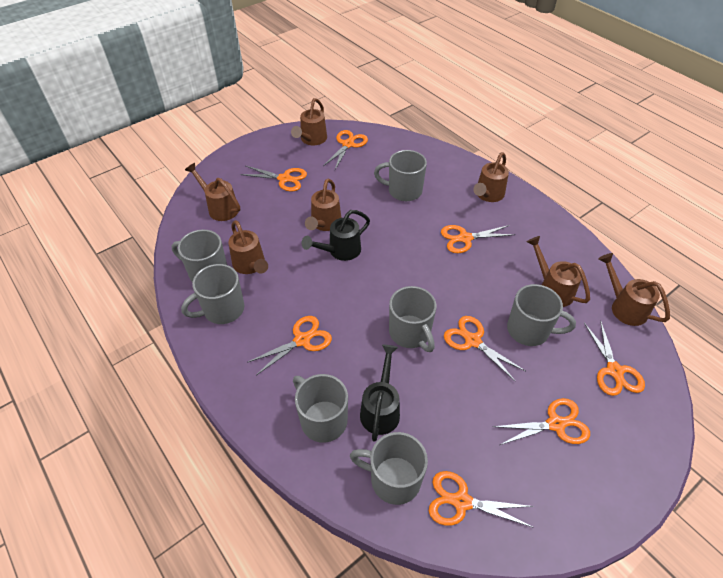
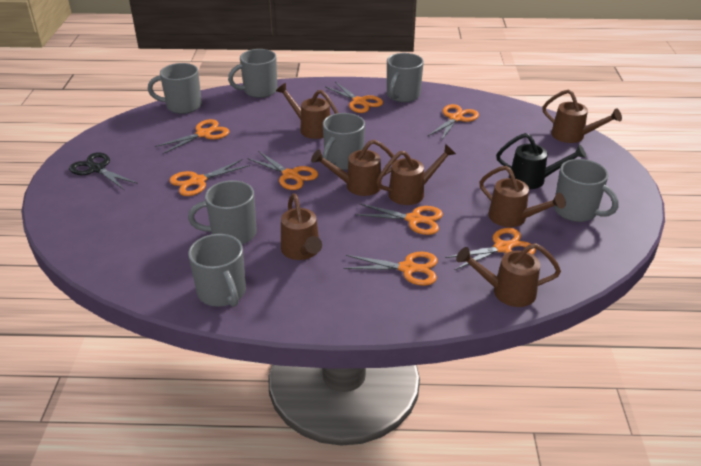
black scissors: none = 0 -> [69,152,138,190] = 1
black watering can: [301,210,370,261] [360,345,400,442] = 2 -> [496,133,586,189] = 1

